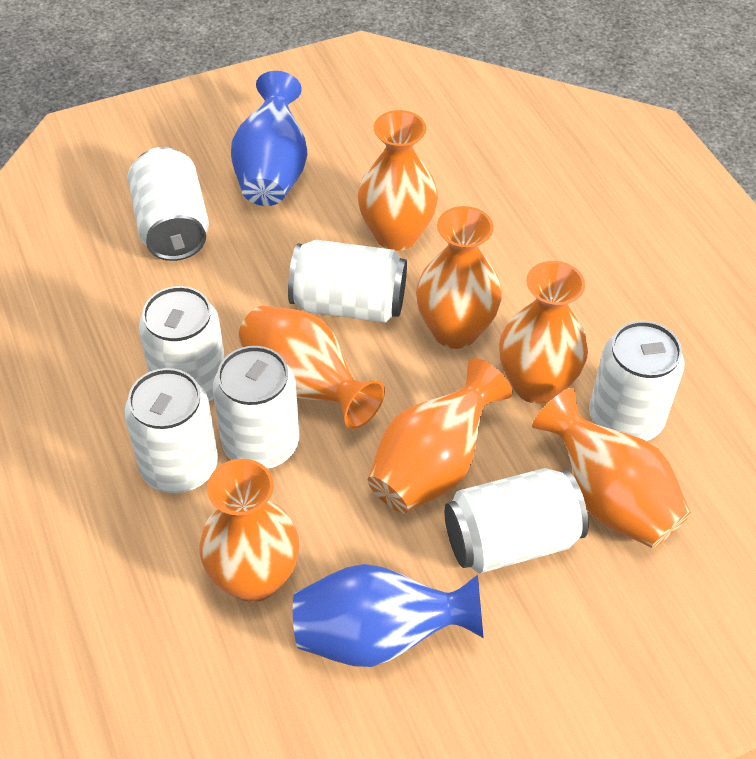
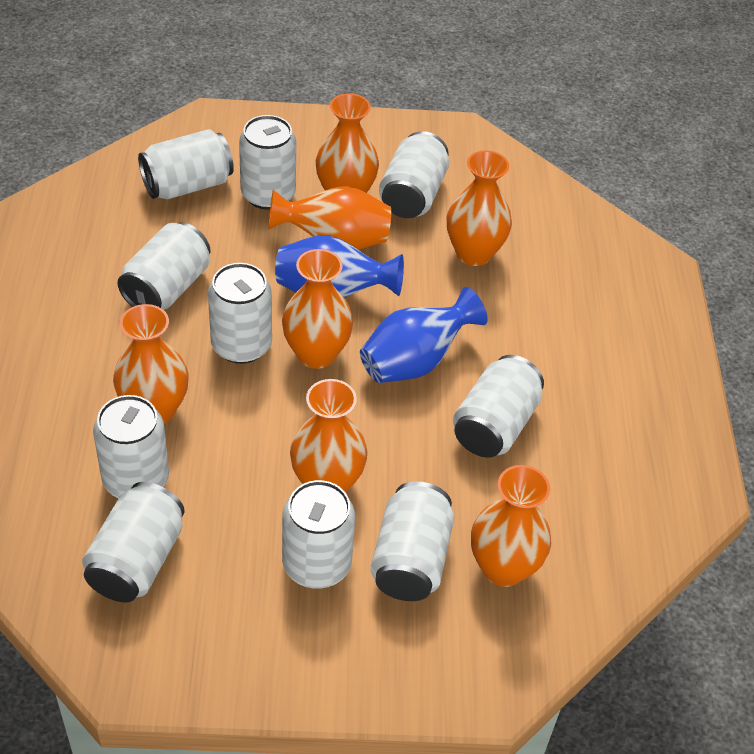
white can: [124,368,218,493] [128,147,209,261] [139,286,225,401] [212,346,300,469] [288,240,407,323] [444,468,589,574] [589,321,685,441] = 7 -> [82,482,185,603] [93,395,169,498] [118,222,210,310] [138,129,234,199] [208,263,272,364] [239,115,296,210] [282,480,355,589] [370,481,454,601] [379,131,449,218] [453,355,544,458] = 10

